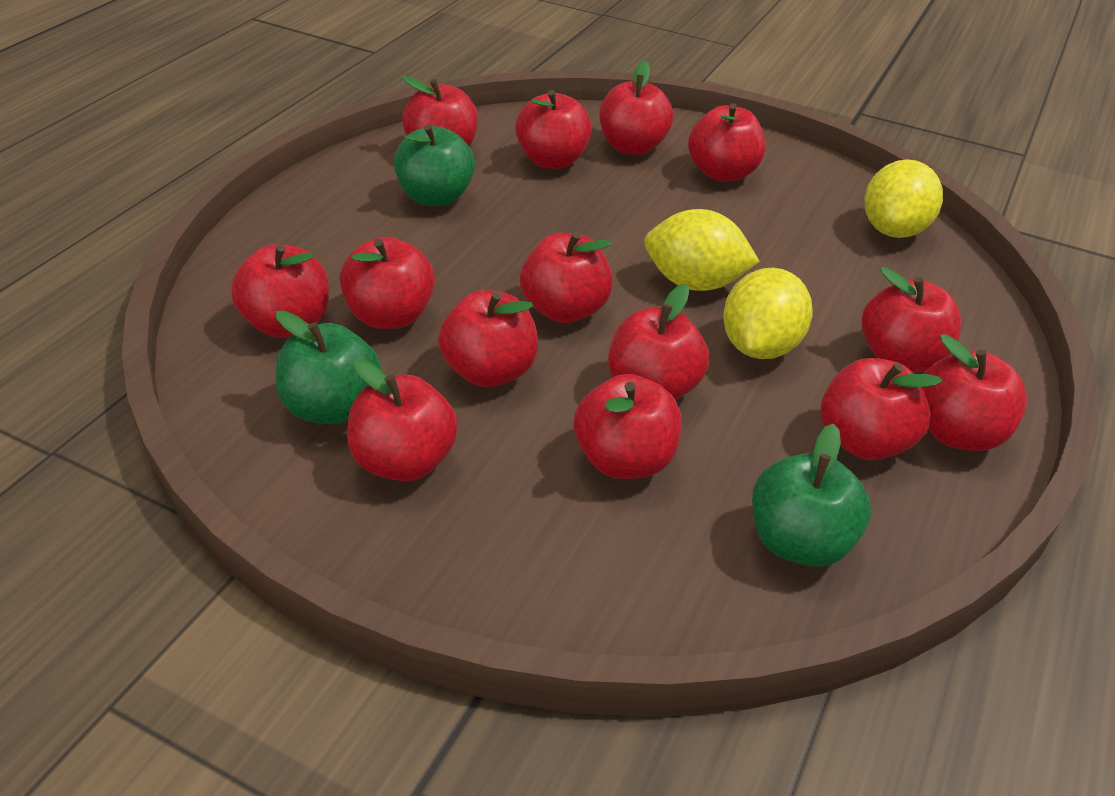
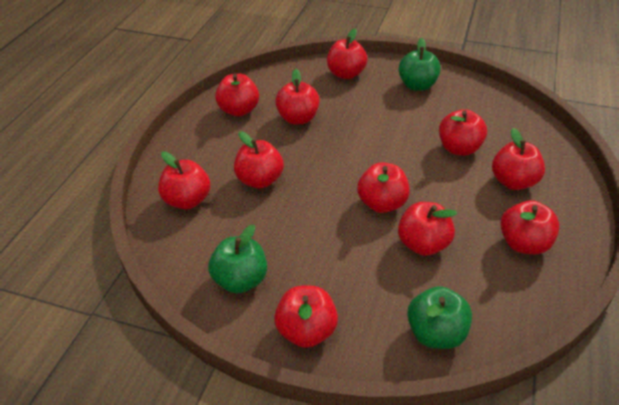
red apple: [231,244,329,338] [340,237,435,329] [347,359,458,482] [402,76,478,147] [438,290,538,387] [515,90,592,169] [520,232,613,323] [574,374,682,479] [600,61,673,155] [608,284,709,400] [688,103,765,182] [820,358,942,460] [862,267,961,372] [922,334,1027,451] = 14 -> [158,152,210,209] [215,74,259,117] [234,131,284,188] [274,286,338,348] [275,69,320,125] [327,28,368,79] [357,162,410,213] [398,202,457,256] [439,109,487,156] [492,128,545,190] [500,200,560,254] = 11
yellow lemon: [644,209,760,291] [723,268,813,359] [865,159,943,238] = 3 -> none = 0

